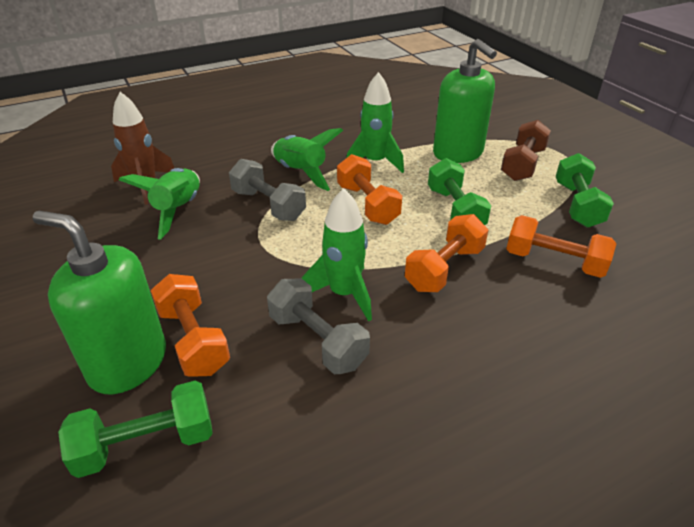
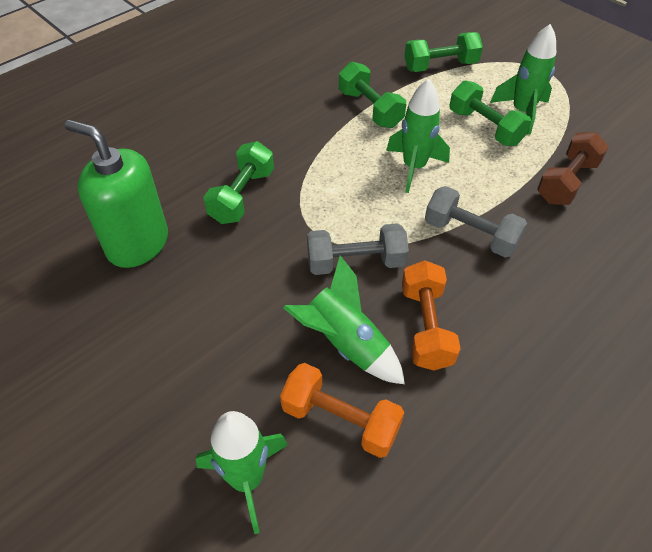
brown rocket: [111,92,174,205] = 1 -> none = 0
green dumbbell: [58,381,213,478] [428,158,491,225] [556,153,614,228] = 3 -> [204,141,274,224] [339,62,406,128] [404,32,483,72] [449,80,531,146] = 4
green soap dispenser: [33,211,166,394] [433,39,497,163] = 2 -> [65,120,168,268] = 1
orange dumbbell: [151,274,230,377] [337,154,402,225] [405,214,488,292] [506,215,617,278] = 4 -> [280,363,404,458] [402,260,461,370] = 2

